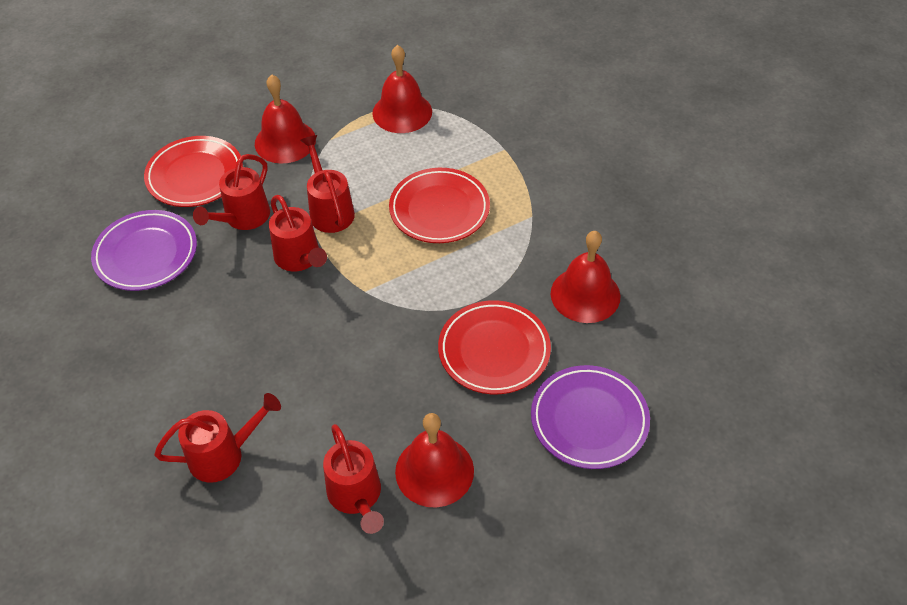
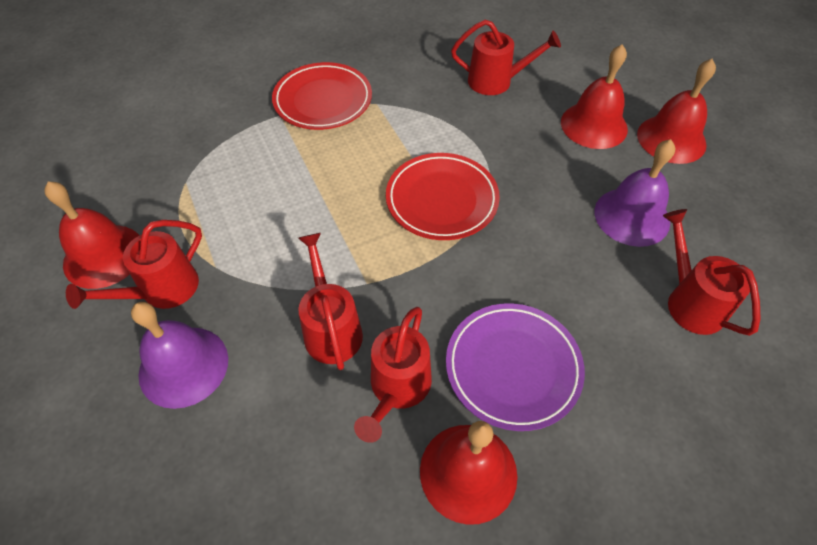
purple bell: none = 0 -> [131,302,228,409] [594,139,675,247] = 2
purple plate: [91,210,197,291] [531,365,650,469] = 2 -> [446,303,585,431] = 1
red plate: [144,136,243,207] [389,168,490,243] [438,300,551,394] = 3 -> [272,62,372,130] [386,153,500,240] = 2

